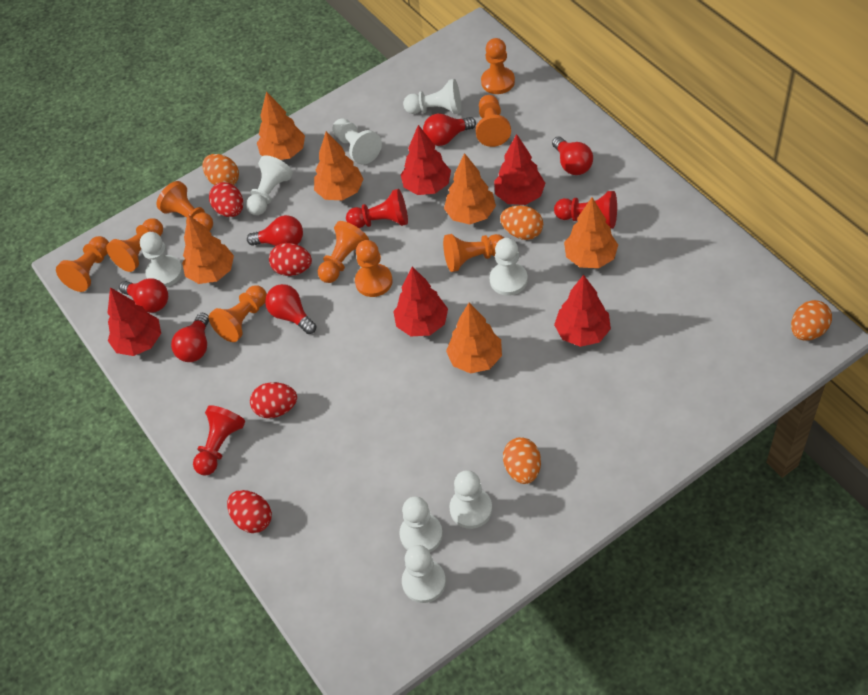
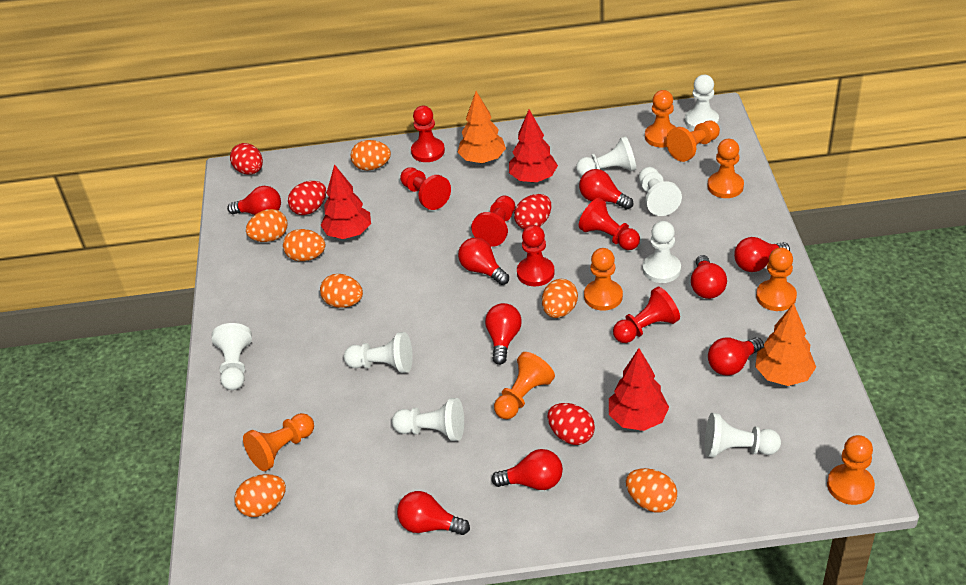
orange egg: [203,154,239,185] [500,205,543,240] [503,437,541,484] [791,300,832,341] = 4 -> [235,474,286,517] [246,209,287,242] [283,229,325,261] [320,274,363,308] [351,140,391,170] [542,279,578,318] [626,468,677,513] = 7
orange pawn: [56,236,109,292] [106,218,163,272] [157,181,213,231] [209,286,267,342] [318,221,369,283] [355,240,393,297] [443,234,504,272] [476,95,511,147] [481,38,515,94] = 9 -> [243,413,314,471] [494,352,555,419] [584,248,623,311] [645,90,676,147] [666,121,720,162] [707,139,744,198] [756,247,797,311] [827,435,875,505] = 8
orange tree: [182,215,234,284] [257,91,305,160] [314,131,364,200] [444,153,496,224] [446,303,502,374] [564,197,618,268] = 6 -> [458,91,506,164] [755,303,816,386] = 2
red light bulb: [119,278,168,313] [171,313,209,362] [247,215,303,246] [265,284,316,334] [423,114,476,146] [552,137,593,175] = 6 -> [227,186,281,215] [397,491,470,535] [458,238,509,285] [485,303,522,365] [491,449,563,490] [579,169,633,209] [691,255,727,299] [708,337,764,376] [734,237,790,272] = 9
red pawn: [193,405,245,476] [346,189,408,228] [554,191,617,228] = 3 -> [400,167,451,210] [411,106,445,162] [471,196,515,247] [517,225,555,286] [579,198,640,250] [613,287,680,343] = 6
red tree: [107,287,161,356] [393,267,448,336] [400,125,451,195] [494,134,546,205] [554,275,611,347] = 5 -> [321,164,371,239] [509,109,558,183] [609,348,669,431] = 3

